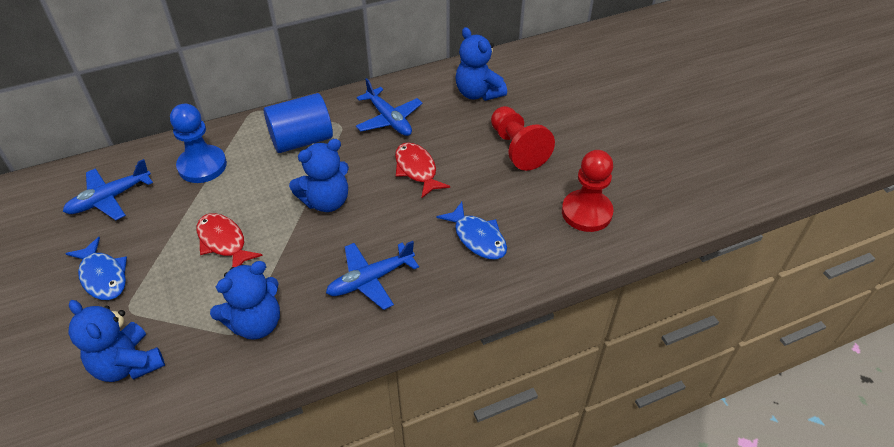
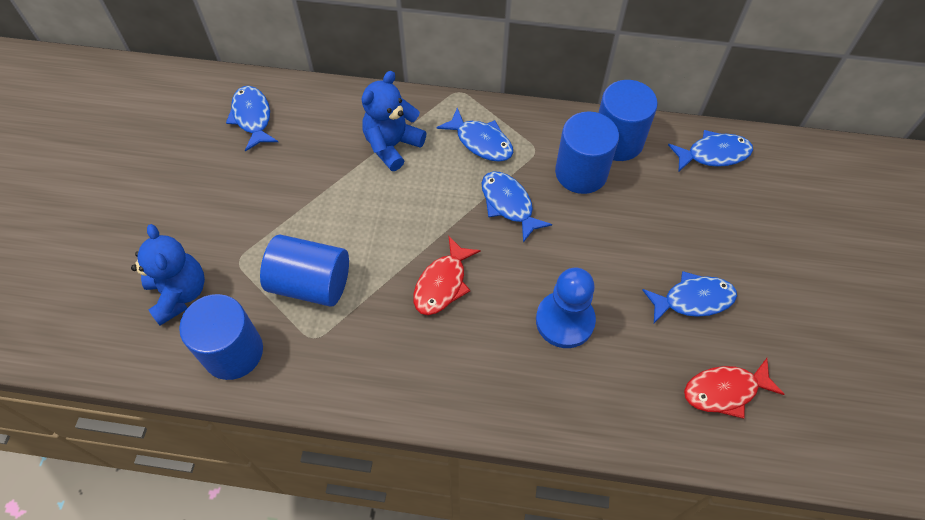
blue cylinder: [264,93,333,153] = 1 -> [179,294,263,380] [260,234,349,306] [555,111,619,194] [598,80,658,161] = 4
blue fish: [65,237,127,300] [437,202,507,259] = 2 -> [226,86,278,152] [436,108,513,162] [482,171,552,243] [642,271,737,323] [668,130,753,172] = 5
blue plane: [63,159,153,220] [326,241,419,310] [356,78,422,136] = 3 -> none = 0
blue teddy bear: [68,300,165,382] [210,261,280,340] [289,139,349,212] [455,27,507,101] = 4 -> [131,224,205,326] [362,71,426,171] = 2
red pawn: [491,106,555,171] [562,150,614,232] = 2 -> none = 0

